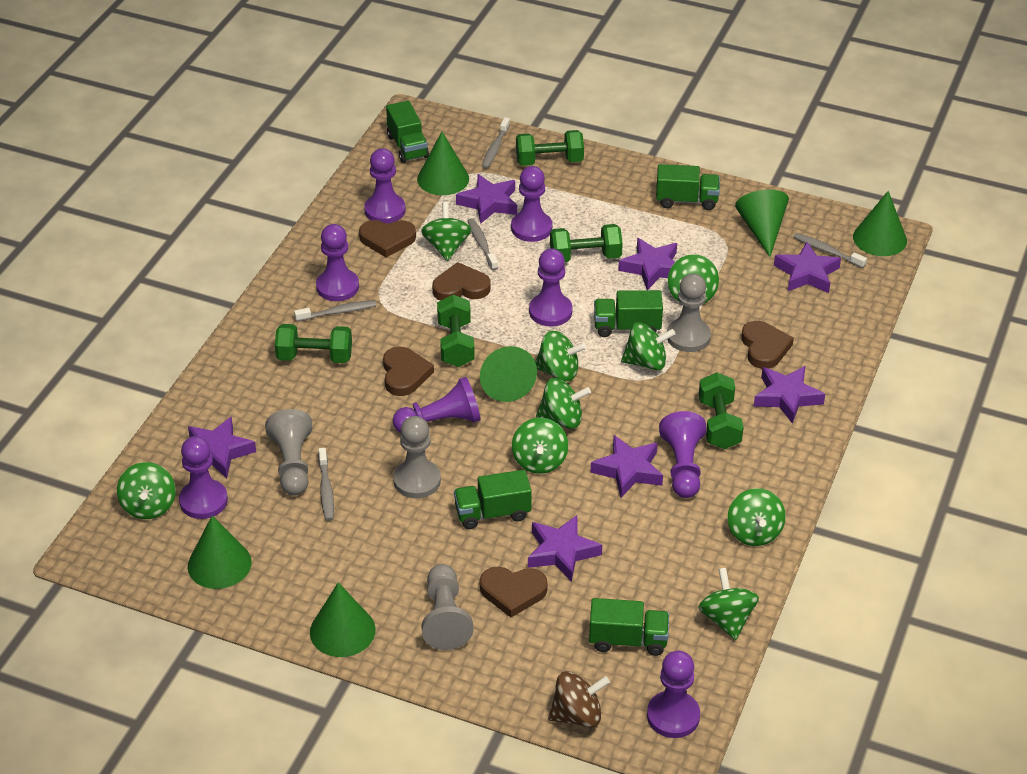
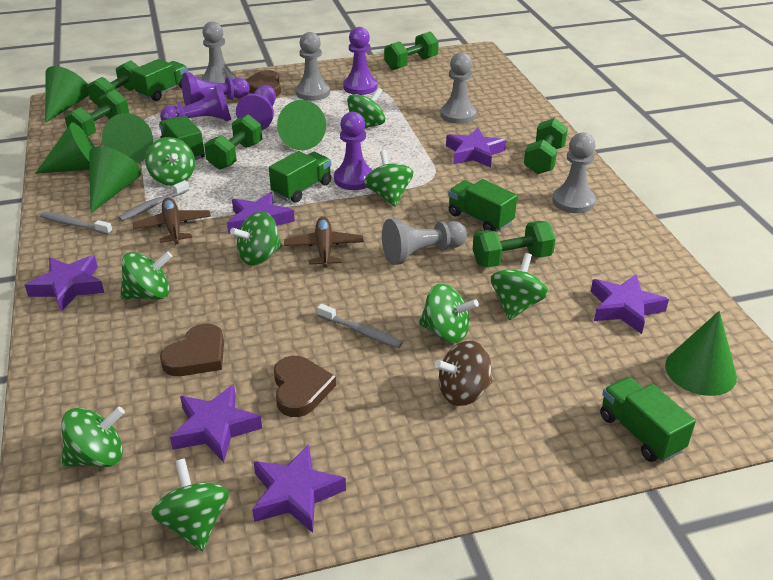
brown heart: [359,220,416,257] [383,346,434,396] [432,262,491,301] [480,567,548,617] [741,321,794,369] = 5 -> [160,323,224,376] [246,70,281,97] [274,356,336,417] = 3
brown plane: none = 0 -> [132,197,211,245] [284,216,364,268] = 2
green dumbbell: [275,324,352,363] [437,295,475,367] [516,130,584,166] [550,224,623,262] [699,372,744,449] = 5 -> [65,89,129,136] [87,60,139,108] [204,115,262,170] [384,31,439,70] [473,221,556,268] [524,118,568,174] = 6
grey pawn: [265,409,313,495] [393,416,441,498] [421,564,473,650] [667,273,711,352] = 4 -> [202,21,236,83] [295,32,330,101] [382,218,467,265] [440,52,477,124] [552,133,596,213] = 5
grey toothbrush: [294,300,377,322] [318,448,334,521] [467,218,498,270] [481,117,510,169] [794,233,867,268] = 5 -> [40,212,113,235] [118,180,189,221] [317,304,403,348] = 3
purple pawn: [179,436,228,519] [316,224,359,301] [364,148,406,224] [393,377,481,433] [511,166,552,242] [529,248,573,327] [647,651,700,738] [659,411,706,498] = 8 -> [160,84,231,121] [182,72,250,106] [236,85,276,130] [334,112,373,190] [343,27,377,95] = 5
purple star: [188,416,256,478] [456,174,517,224] [528,515,602,582] [590,435,663,497] [618,238,677,290] [754,366,825,424] [774,242,841,293] = 7 -> [25,255,104,312] [170,384,262,463] [227,192,295,234] [252,444,346,533] [446,128,506,168] [591,274,669,334] = 6

